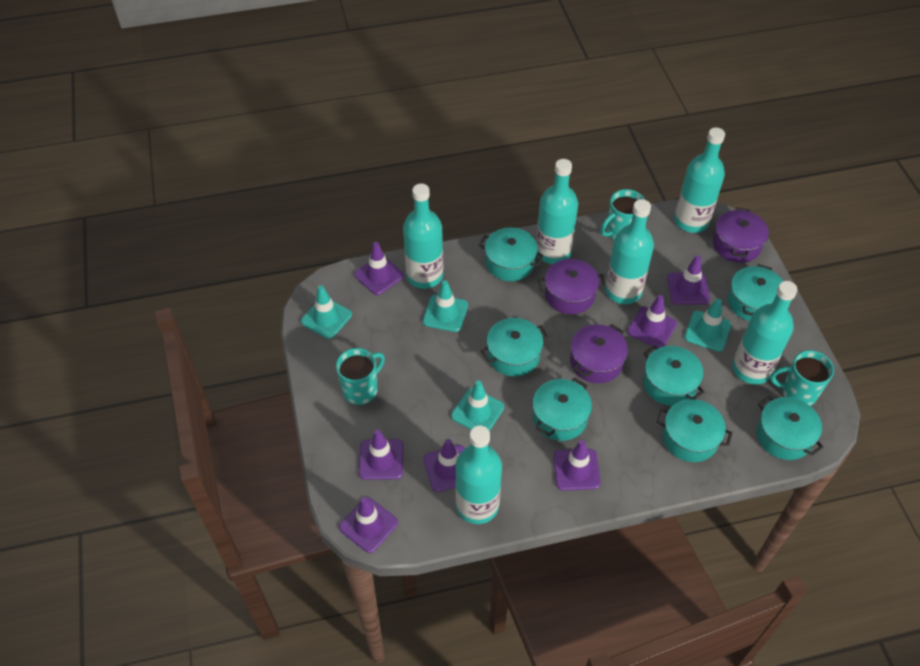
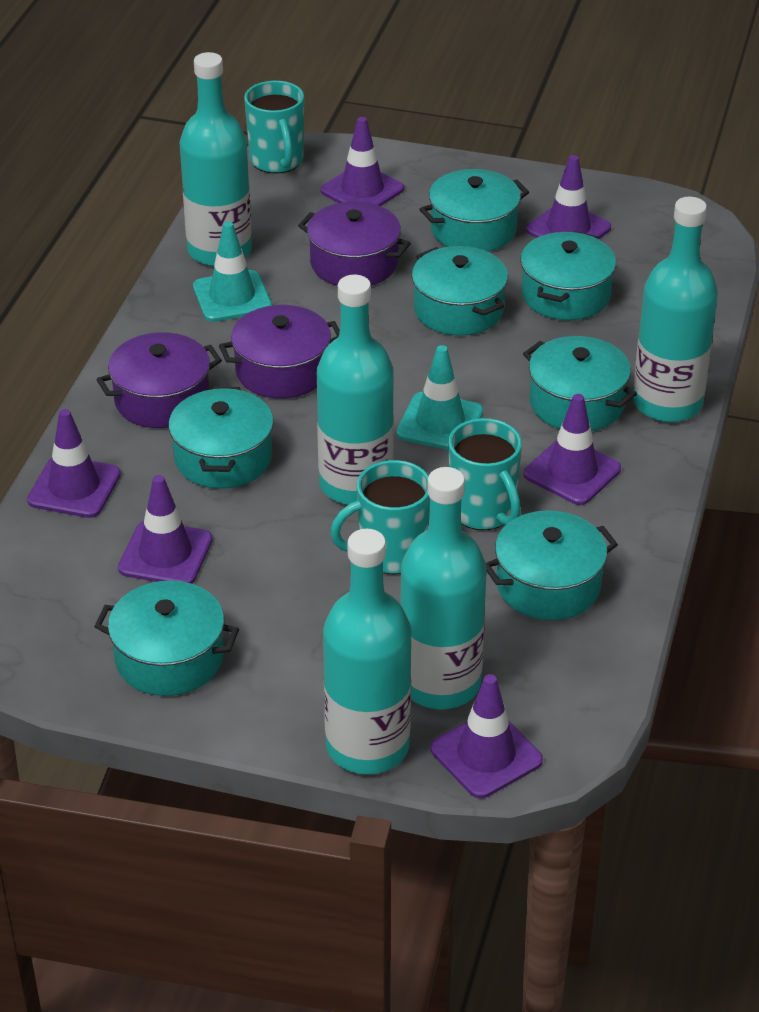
purple traffic cone: [339,497,398,553] [354,242,404,295] [359,430,403,480] [423,439,465,492] [553,440,601,491] [627,295,677,348] [667,255,710,305] = 7 -> [27,409,121,518] [118,475,212,584] [321,117,404,206] [430,674,543,799] [524,394,621,505] [526,155,611,239] = 6
turquoise bottle: [403,184,443,289] [455,426,502,524] [536,159,578,264] [605,199,654,304] [674,127,725,233] [732,281,797,384] = 6 -> [180,52,252,267] [317,275,394,505] [323,529,411,774] [401,467,487,709] [633,197,718,422] = 5
turquoise traffic cone: [301,285,352,339] [423,280,468,332] [451,380,504,431] [684,299,731,352] = 4 -> [193,222,272,322] [396,345,483,450] = 2

